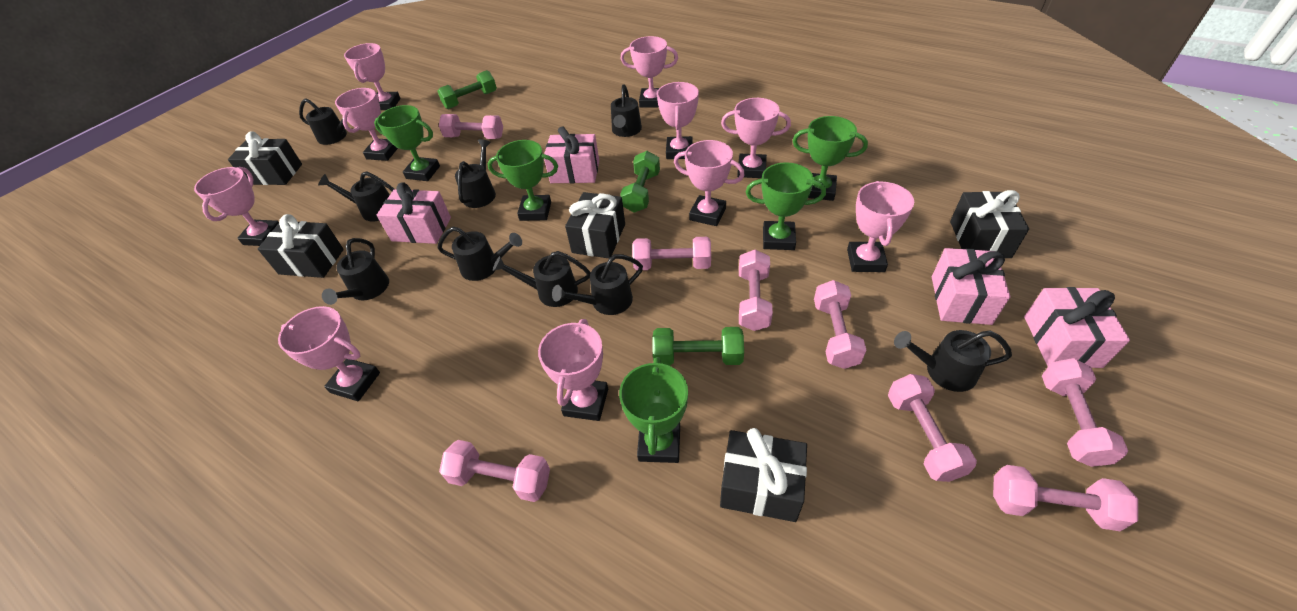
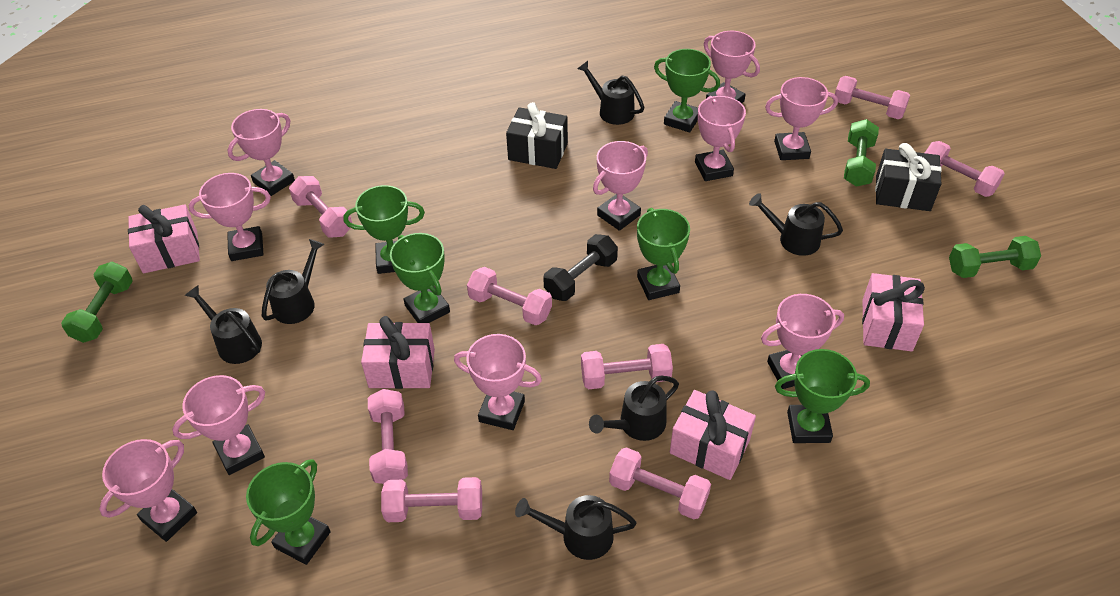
black dumbbell: none = 0 -> [543,234,618,301] = 1
black gift: [228,131,302,185] [258,214,344,278] [565,192,625,258] [720,428,807,522] [950,190,1029,258] = 5 -> [506,102,568,169] [875,143,942,211] = 2
black watering can: [299,98,347,145] [318,171,394,222] [322,238,389,305] [438,227,522,281] [455,139,496,208] [493,251,591,307] [552,254,643,315] [611,84,642,137] [894,330,1012,392] = 9 -> [185,285,262,364] [262,239,325,324] [515,495,637,560] [577,61,644,125] [589,376,679,441] [749,193,843,256] = 6
green trophy: [374,105,440,181] [487,140,558,221] [619,357,688,463] [746,162,826,250] [793,116,868,201] = 5 -> [246,459,331,565] [344,185,425,274] [390,233,450,323] [637,208,690,300] [654,49,720,132] [775,349,870,443] = 6

